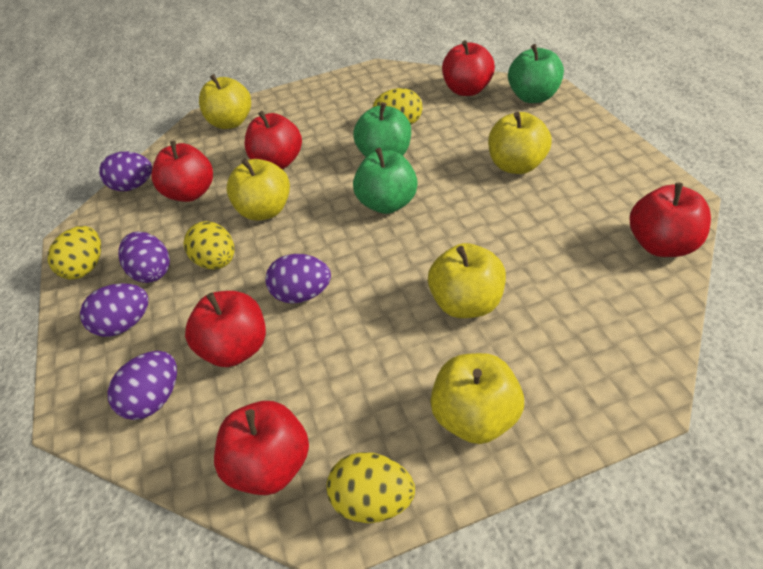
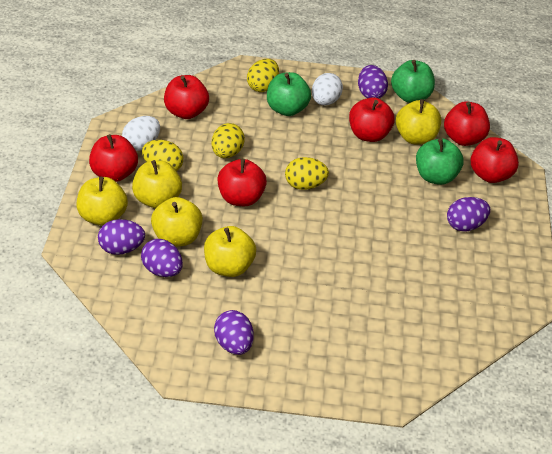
white egg: none = 0 -> [122,116,160,151] [312,73,343,105] = 2

